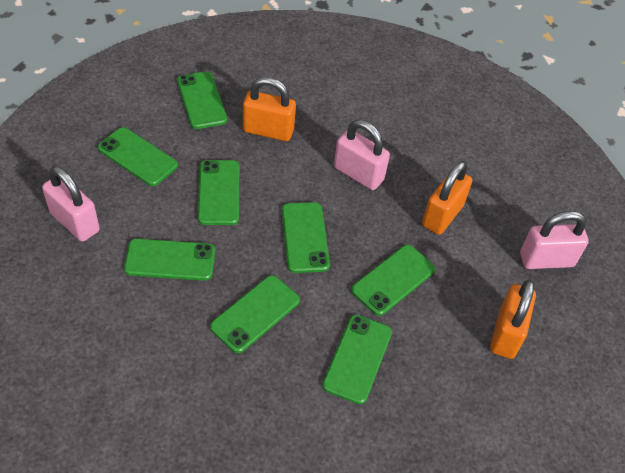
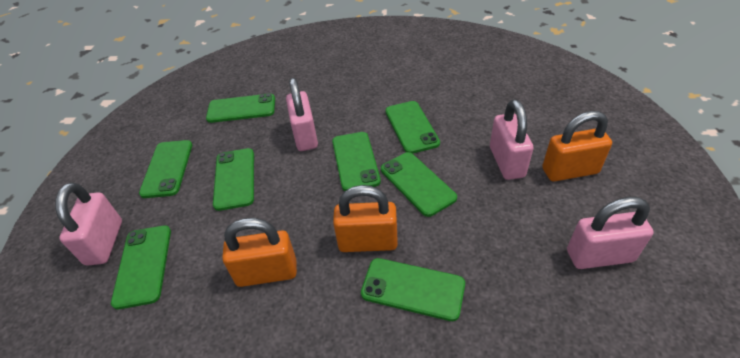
pink padlock: [42,166,100,242] [334,120,390,190] [520,211,589,269] = 3 -> [55,182,122,266] [286,78,318,151] [490,99,534,180] [567,197,654,269] = 4

